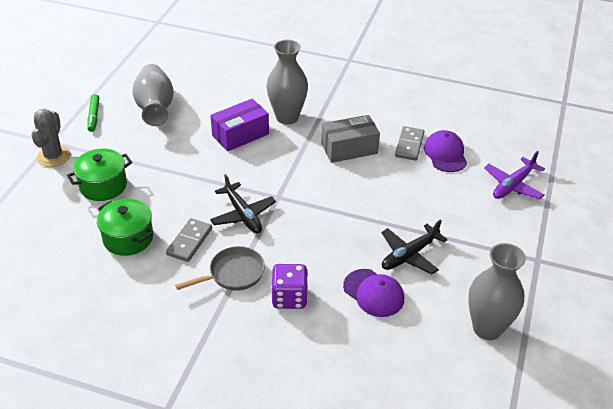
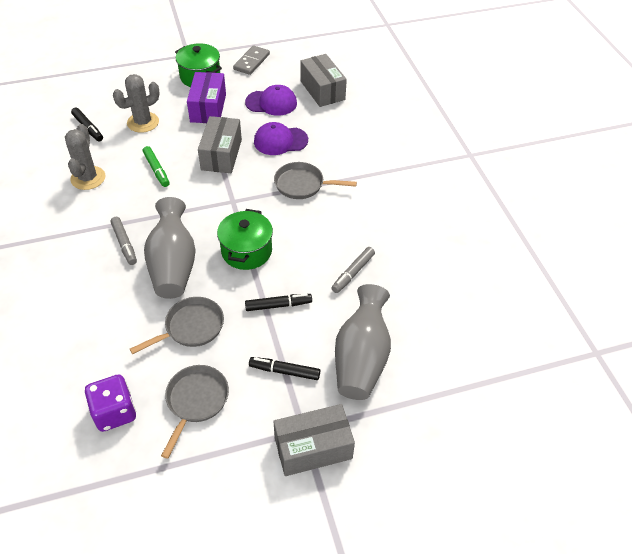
black marker: none = 0 -> [71,107,103,142] [245,293,312,311] [249,357,320,380] = 3
black plane: [210,174,276,233] [381,219,448,275] = 2 -> none = 0
grey box: [321,115,380,163] = 1 -> [198,116,242,173] [273,404,355,476] [300,54,347,107] = 3
grey cactus: [31,109,71,167] = 1 -> [65,124,105,190] [113,74,160,133] = 2
grey domino: [166,218,212,262] [395,126,425,161] = 2 -> [233,45,270,75] = 1
grey marker: none = 0 -> [110,217,137,265] [331,247,375,293] = 2
grey pan: [175,246,265,291] = 1 -> [130,297,224,354] [161,365,229,459] [274,162,357,199] = 3
grey vase: [132,64,174,126] [266,40,308,125] [468,243,526,340] = 3 -> [144,197,196,299] [335,284,391,400] = 2
purple plane: [484,151,545,199] = 1 -> none = 0

